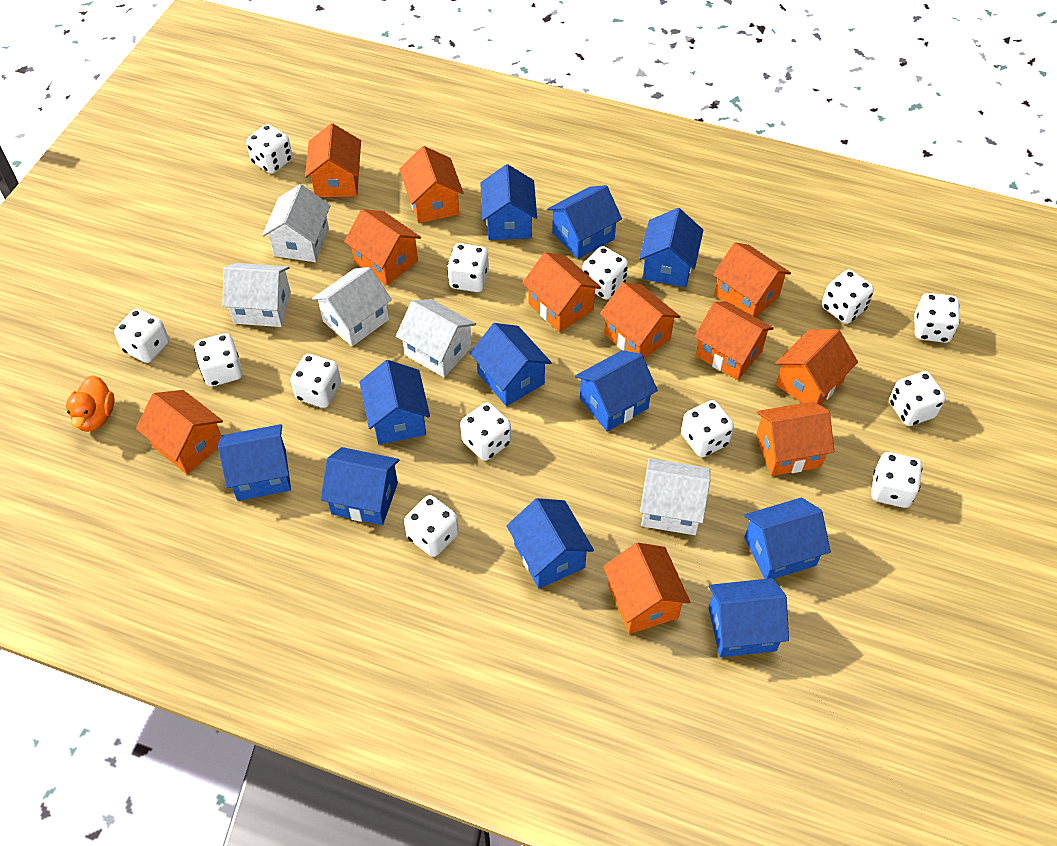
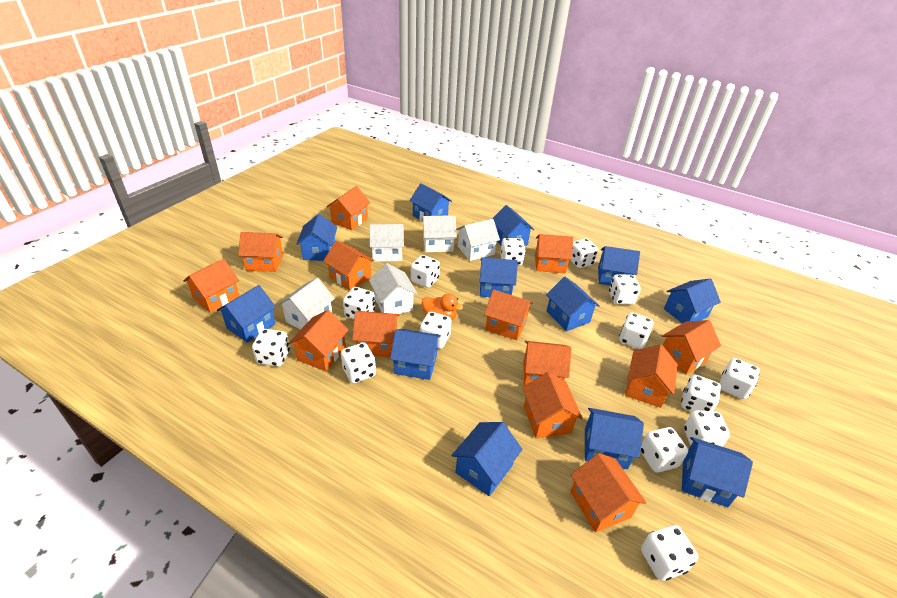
blue house: [218,424,291,501] [321,447,399,525] [359,360,430,444] [470,323,552,406] [480,164,537,240] [507,498,594,589] [547,185,622,259] [575,350,658,431] [639,208,704,287] [709,578,789,657] [744,498,831,579] = 11 -> [217,285,276,343] [296,214,337,261] [390,329,441,380] [409,184,452,222] [451,422,522,496] [480,257,518,297] [492,205,534,246] [546,277,600,331] [585,408,644,469] [598,246,640,285] [664,279,721,323] [682,437,753,507] = 12
orange house: [136,390,223,474] [305,123,361,197] [344,209,421,285] [399,146,464,223] [522,252,601,332] [600,282,681,359] [603,542,690,634] [694,301,774,380] [713,242,791,317] [756,401,835,476] [775,329,858,405] = 11 -> [183,259,240,313] [238,232,283,272] [289,310,348,371] [323,240,374,291] [326,186,370,230] [352,311,400,357] [484,290,533,340] [523,372,583,438] [524,341,571,386] [535,234,573,273] [570,453,647,533] [625,344,678,408] [662,320,721,375] = 13
white dice: [114,308,169,363] [194,333,243,387] [246,124,293,174] [290,354,341,408] [404,495,459,557] [447,243,489,292] [460,402,511,461] [582,246,628,300] [681,400,734,457] [822,270,874,324] [871,452,922,508] [889,371,946,426] [914,293,960,343] = 13 -> [252,329,290,367] [341,343,376,383] [343,287,375,319] [411,255,440,288] [420,312,451,349] [500,238,526,266] [570,238,598,268] [609,274,641,304] [619,312,653,349] [641,427,688,473] [641,525,698,581] [681,375,721,412] [684,410,730,447] [719,358,760,399] = 14

